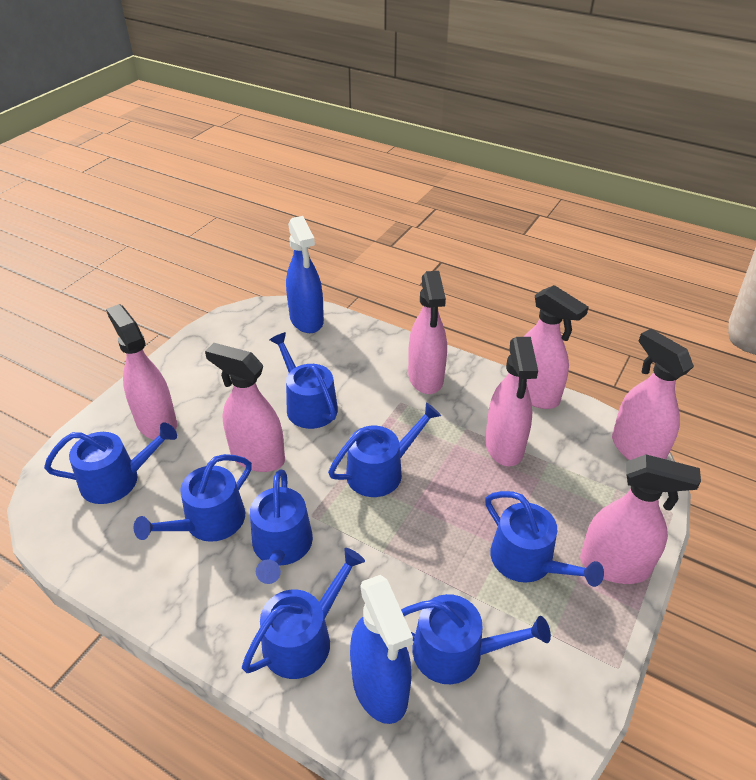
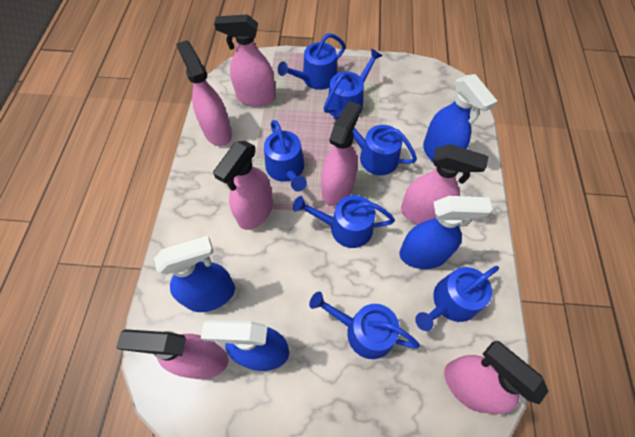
blue spray bottle: [286,216,324,333] [350,575,413,724] = 2 -> [154,236,235,312] [201,320,289,371] [399,196,493,269] [423,74,497,163] = 4
blue watering can: [44,422,177,504] [133,454,252,542] [242,548,365,679] [250,470,313,584] [269,332,338,429] [328,402,441,497] [401,594,551,684] [485,491,604,587] = 8 -> [264,120,307,192] [278,33,346,90] [293,195,395,248] [309,291,420,359] [324,49,382,117] [333,108,417,175] [415,266,499,331] = 7

